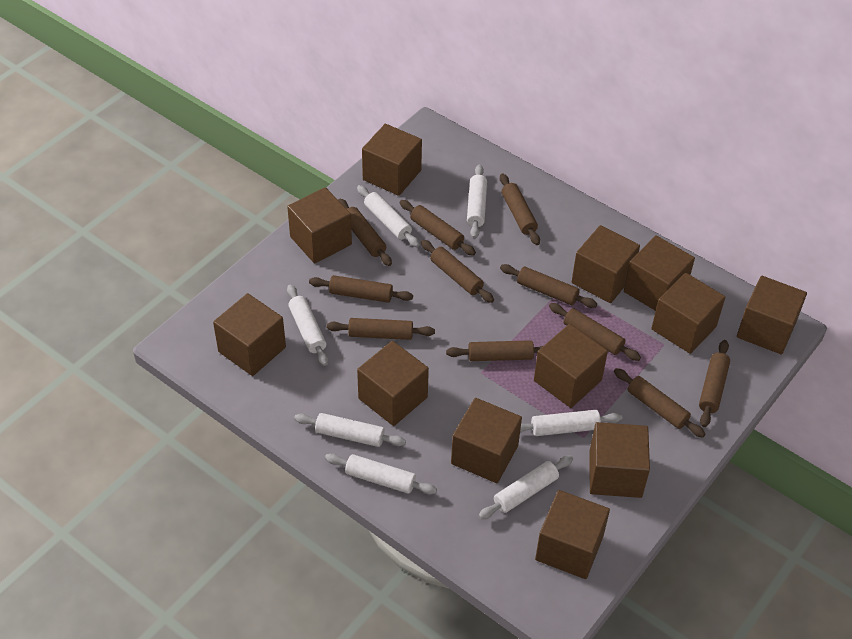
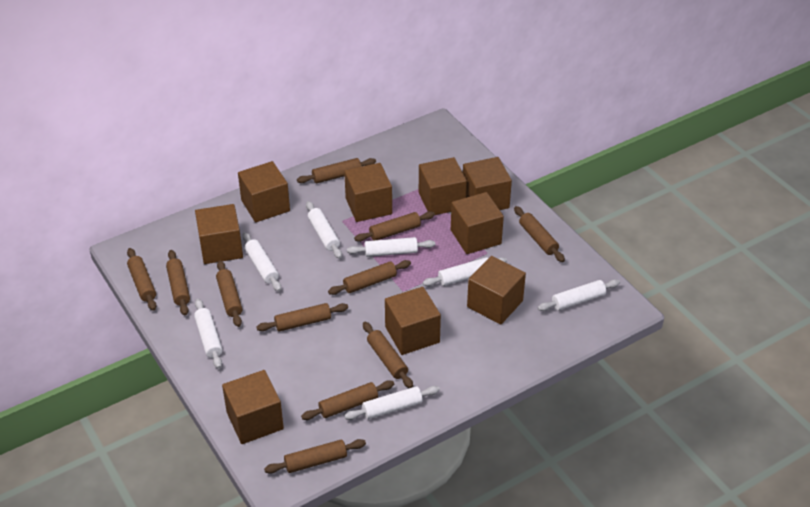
brown cube: [213,293,286,376] [287,187,352,264] [357,341,429,426] [362,124,422,196] [451,398,522,483] [534,324,608,408] [535,490,610,579] [572,225,640,303] [589,422,650,498] [624,235,695,311] [651,273,725,354] [737,276,807,355] = 12 -> [195,204,243,264] [222,370,284,444] [238,161,290,222] [344,163,392,222] [385,287,441,355] [419,157,467,215] [451,192,504,254] [463,157,512,210] [467,256,526,325] = 9

